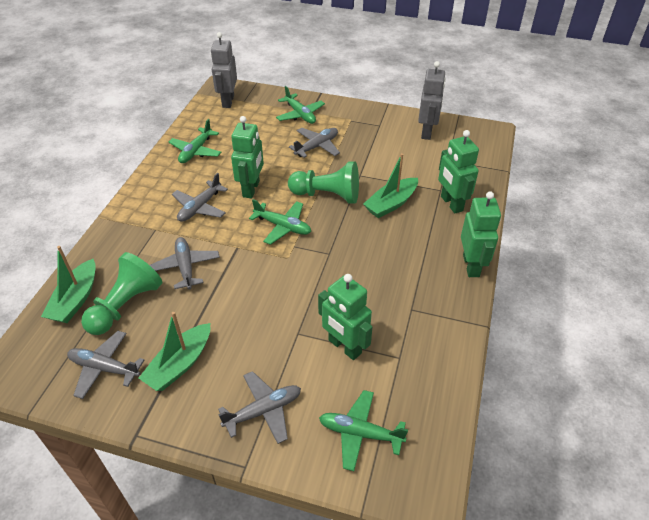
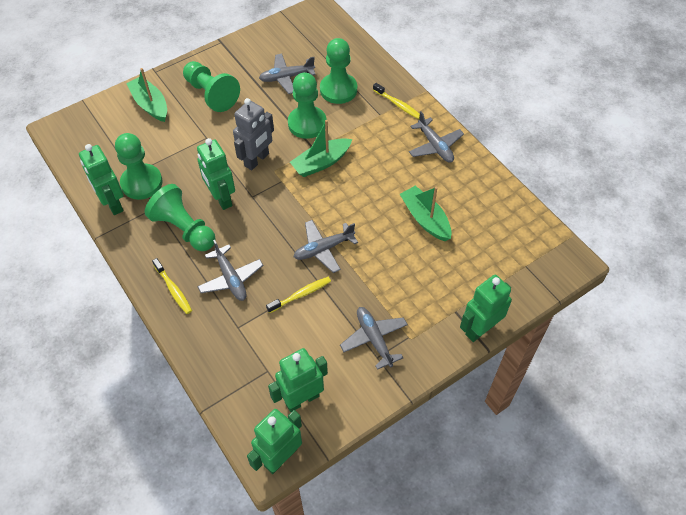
green pawn: [81,252,162,335] [288,161,359,204] = 2 -> [115,133,163,200] [145,184,216,251] [183,61,240,112] [288,72,326,139] [320,38,357,104] = 5
green plane: [168,119,222,163] [249,199,311,245] [276,86,325,124] [319,390,408,471] = 4 -> none = 0
green robot: [231,116,264,198] [318,274,373,360] [438,130,479,213] [461,191,501,277] = 4 -> [79,144,124,215] [197,138,235,210] [247,409,302,474] [268,348,328,412] [460,275,512,342] = 5
grey robot: [211,32,237,108] [418,61,446,140] = 2 -> [233,98,274,170] = 1
yellow toothbrush: none = 0 -> [152,258,192,314] [266,277,331,313] [373,83,420,119] = 3

